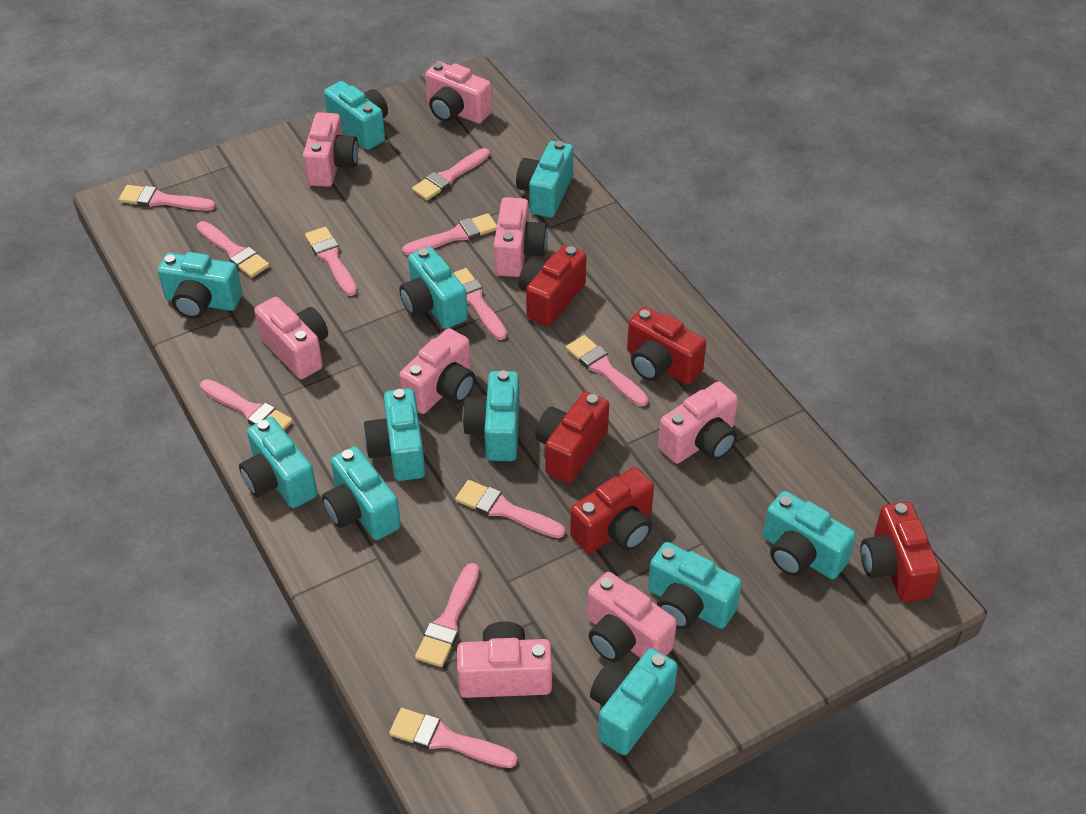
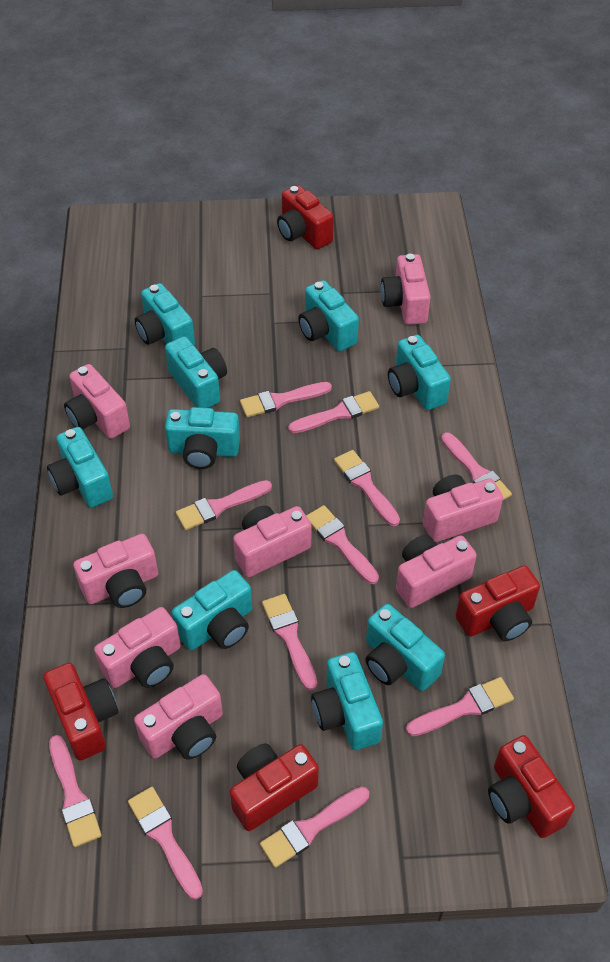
turquoise camera: [158,252,242,319] [239,417,318,508] [322,446,401,540] [324,81,388,150] [363,388,425,481] [399,247,468,329] [462,370,520,461] [516,141,574,218] [590,648,678,755] [648,542,742,629] [763,491,856,579] = 11 -> [47,427,113,508] [135,283,195,345] [165,336,227,408] [165,407,240,469] [172,570,252,650] [298,280,359,351] [311,652,383,750] [365,604,445,691] [388,335,451,410] = 9

